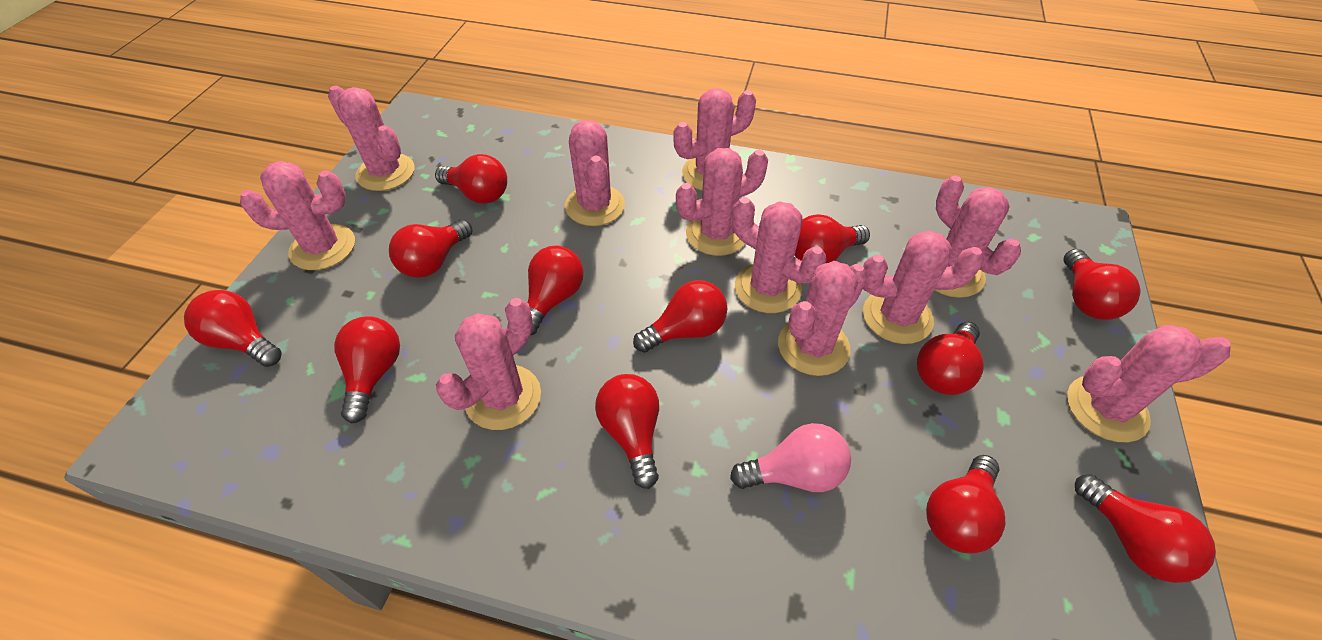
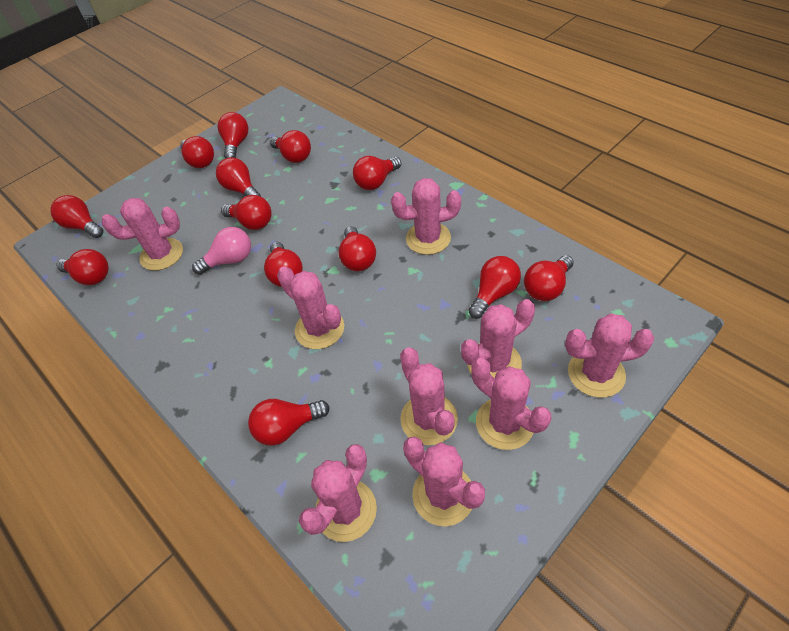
pink cactus: [240,161,355,270] [328,85,414,191] [436,298,541,430] [565,120,625,226] [673,88,756,191] [676,148,768,256] [732,197,826,313] [778,261,868,376] [863,230,984,344] [934,175,1021,298] [1067,325,1231,442] = 11 -> [102,198,183,271] [277,266,344,349] [299,444,377,542] [391,178,461,255] [400,348,458,445] [403,437,485,526] [461,299,535,378] [471,358,551,450] [565,314,655,397] = 9
red light bulb: [184,290,282,367] [334,316,400,423] [389,219,472,278] [435,154,507,204] [527,246,584,336] [595,374,659,489] [633,280,727,353] [794,214,870,263] [917,322,984,395] [926,455,1005,554] [1063,249,1141,320] [1075,474,1216,583] = 12 -> [50,195,104,238] [57,249,109,285] [180,136,214,168] [216,157,261,197] [218,112,248,159] [221,195,272,230] [248,399,330,446] [264,242,303,287] [270,130,311,163] [338,226,376,271] [353,156,401,190] [468,256,521,319] [524,255,574,301] = 13

